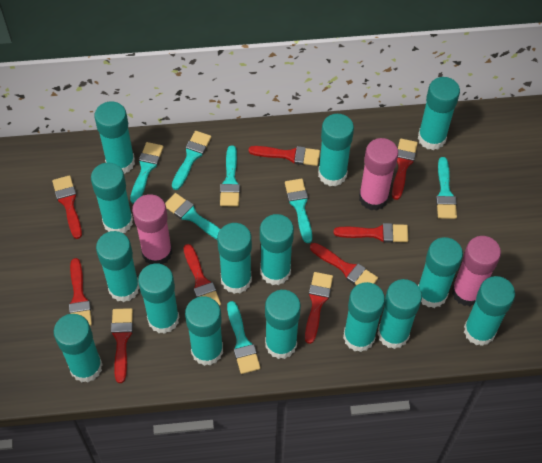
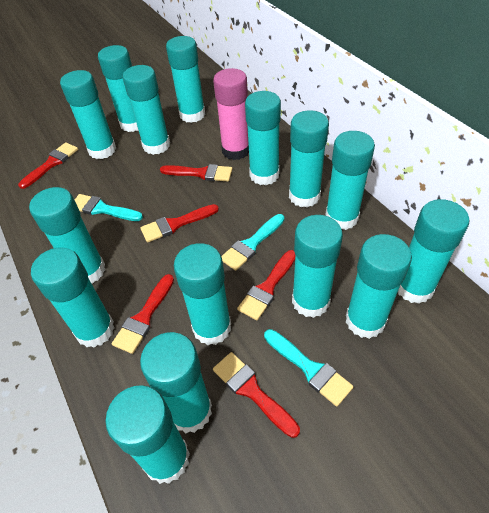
pink glue stick: [132,194,172,264] [359,138,398,211] [452,236,501,306] = 3 -> [213,68,249,160] = 1
red brush: [52,175,82,239] [69,258,92,326] [111,308,133,383] [183,244,221,306] [249,146,320,166] [305,272,333,344] [310,243,378,285] [334,223,408,243] [392,139,418,200] = 9 -> [18,142,78,189] [112,274,174,354] [140,204,219,242] [160,164,232,181] [213,352,300,438] [237,250,295,320] = 6
turquoise brush: [130,142,163,204] [165,193,221,239] [172,131,212,190] [220,145,240,207] [227,301,261,374] [285,179,312,243] [436,157,457,219] = 7 -> [75,194,143,221] [221,214,285,271] [264,329,353,407] = 3

